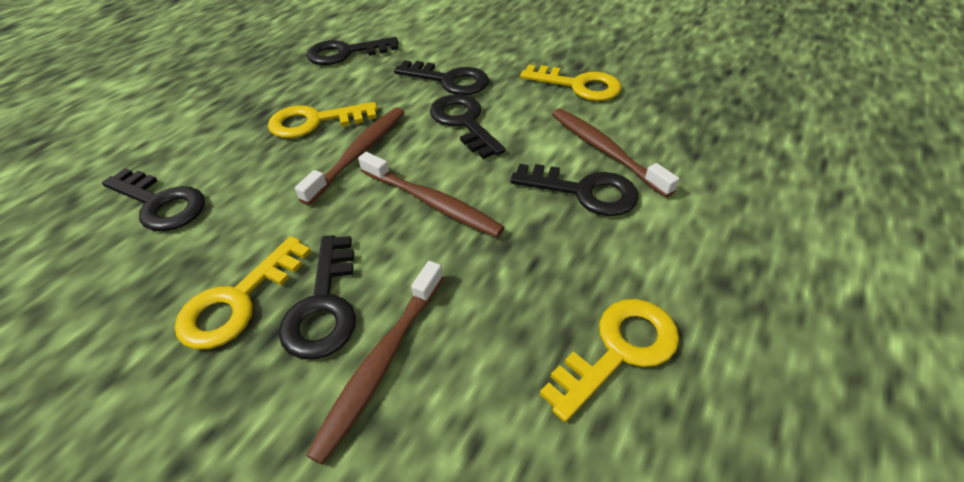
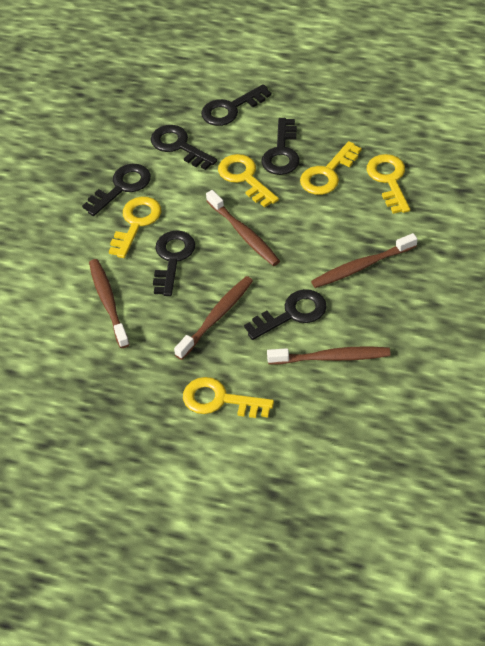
brown toothbrush: [295,107,404,205] [306,261,443,465] [358,152,505,237] [552,109,679,197] = 4 -> [89,259,129,348] [174,276,253,360] [206,190,280,266] [267,346,391,365] [311,233,417,288] = 5
yellow key: [175,236,311,349] [268,102,377,138] [520,65,621,101] [540,299,679,422] = 4 -> [109,196,161,258] [183,377,274,418] [218,154,279,208] [300,141,362,195] [367,154,410,214] = 5

